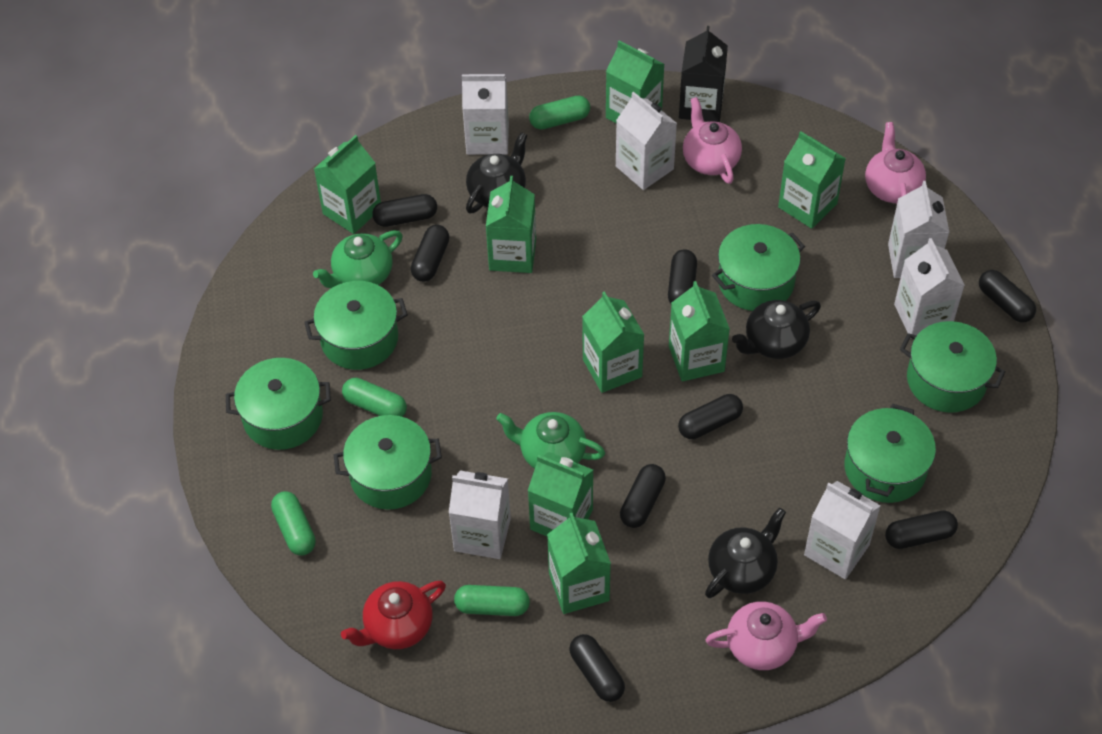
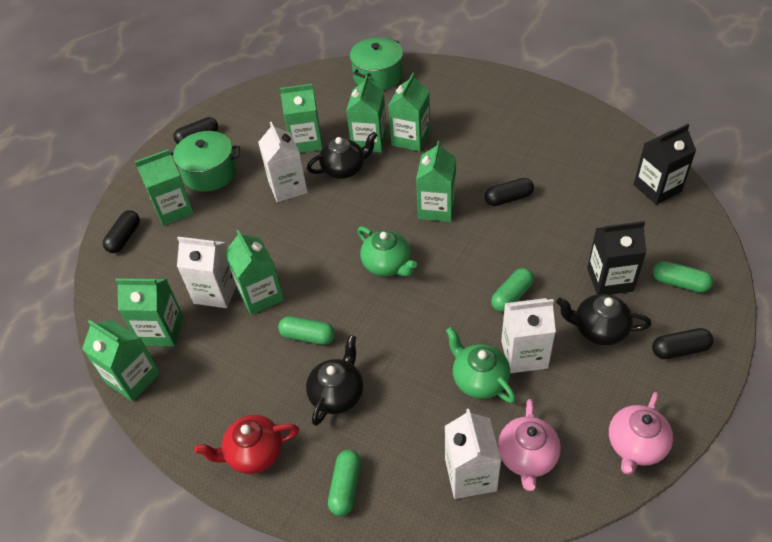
black capsule: [372,194,437,227] [411,225,449,282] [569,634,625,702] [620,464,666,528] [668,249,697,303] [678,394,743,439] [885,510,958,549] [979,270,1036,323] = 8 -> [103,210,140,253] [173,117,218,144] [485,178,534,206] [652,328,713,359] = 4
black carton: [679,26,728,122] = 1 -> [587,221,646,295] [633,124,696,205] = 2
green pot: [226,358,331,450] [304,281,408,370] [334,415,442,510] [712,224,805,311] [844,404,936,503] [900,321,1006,413] = 6 -> [170,131,240,192] [350,37,403,91] = 2
pink teapot: [683,97,742,184] [706,601,827,670] [865,122,926,203] = 3 -> [498,399,561,491] [609,392,673,475] = 2
white carton: [449,470,511,559] [462,74,509,155] [616,92,677,190] [804,481,881,579] [888,181,949,278] [894,238,965,339] = 6 -> [177,237,236,308] [258,122,308,202] [445,409,501,499] [501,298,556,373] = 4

